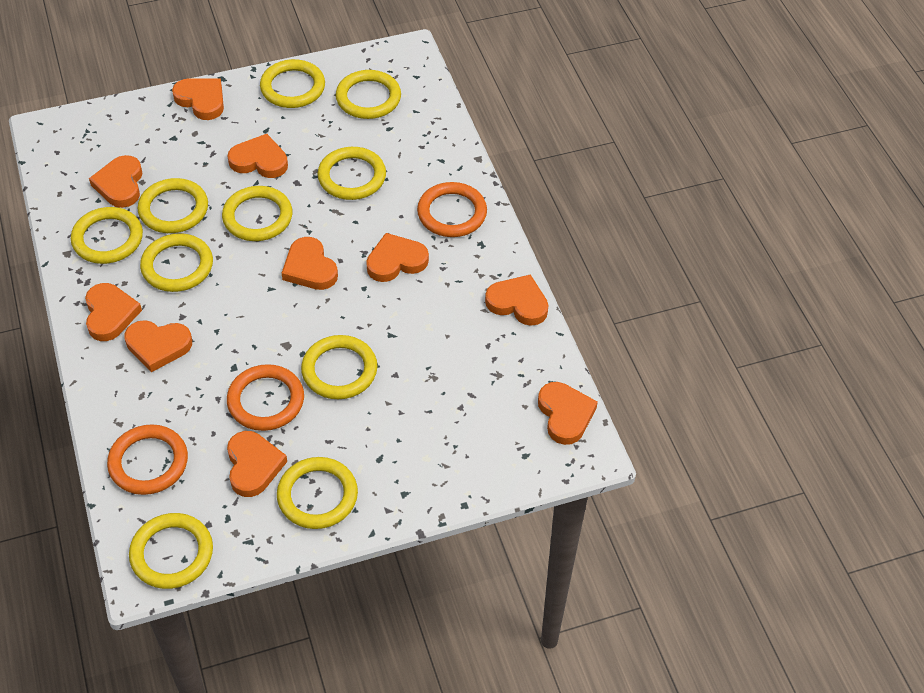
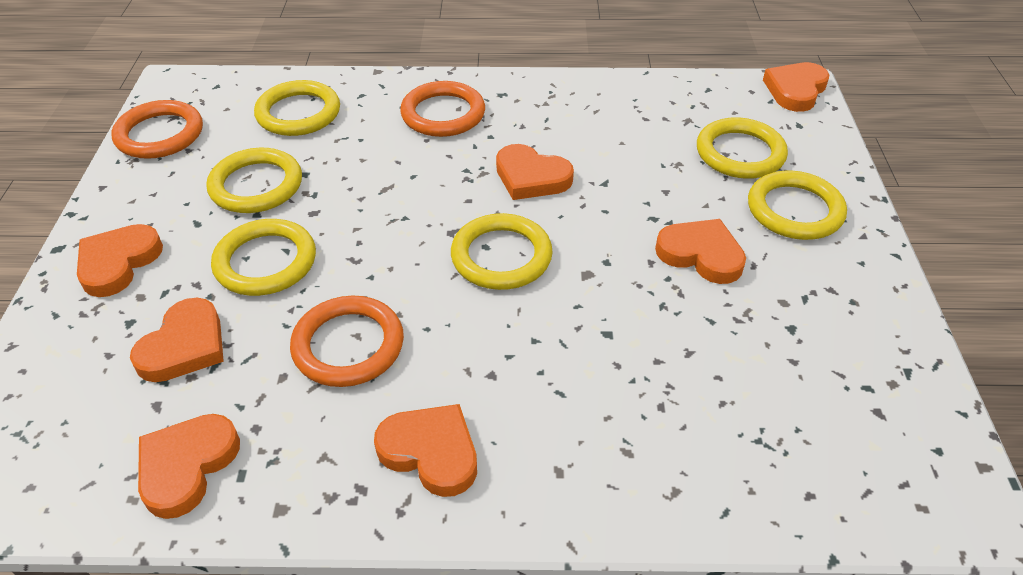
orange heart: [85,283,142,341] [89,155,143,208] [124,320,192,372] [172,78,224,120] [227,431,287,497] [228,134,288,178] [282,237,338,290] [366,233,429,282] [485,274,549,326] [538,382,598,445] = 10 -> [77,224,163,297] [130,298,224,382] [138,414,240,519] [374,404,477,497] [496,144,574,200] [655,219,746,284] [763,62,829,112] = 7
yellow ring: [71,207,143,264] [129,513,213,589] [138,178,208,233] [140,233,213,292] [222,186,292,241] [260,59,325,108] [277,457,358,529] [301,335,378,399] [317,147,386,200] [336,70,401,119] = 10 -> [206,148,302,213] [211,219,316,296] [254,80,340,136] [451,213,553,290] [697,117,788,179] [748,170,847,240] = 6

